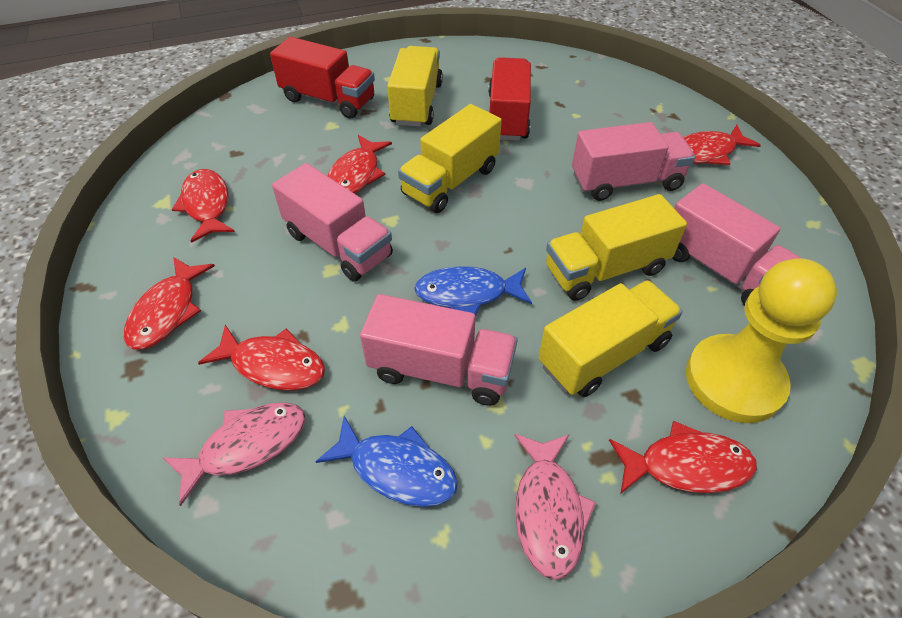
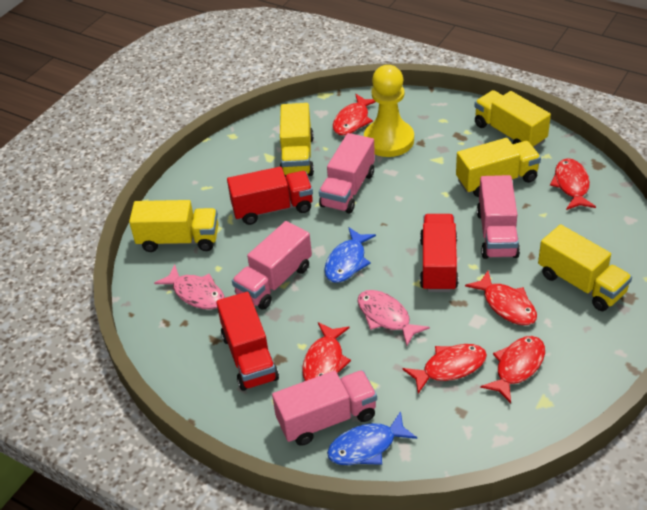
red truck: [270,37,375,118] [488,57,531,141] = 2 -> [216,292,279,391] [227,167,313,225] [420,214,459,292] = 3
yellow truck: [387,46,443,127] [398,104,502,213] [538,280,683,397] [546,194,687,301] = 4 -> [129,200,218,252] [280,103,314,177] [456,138,541,197] [475,90,551,149] [538,224,632,311] = 5

